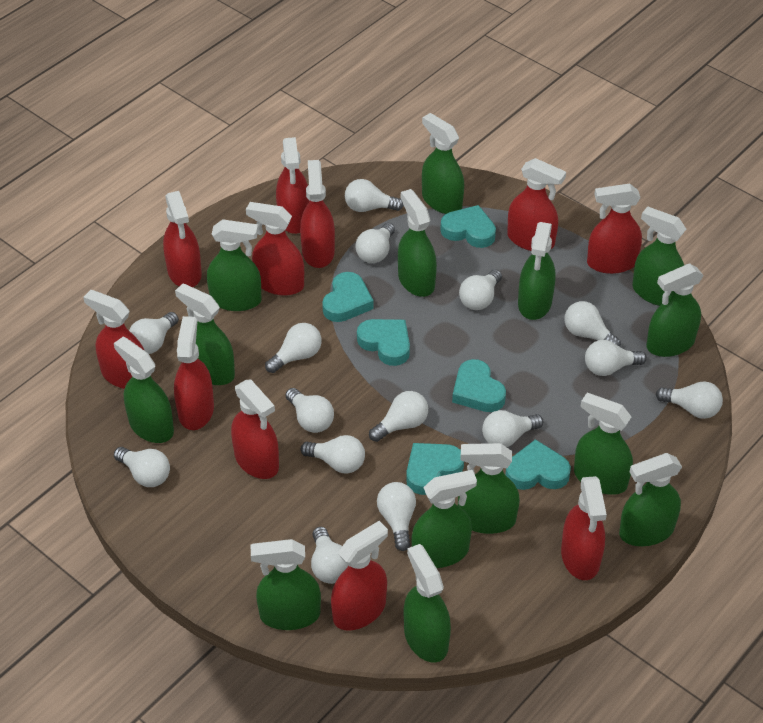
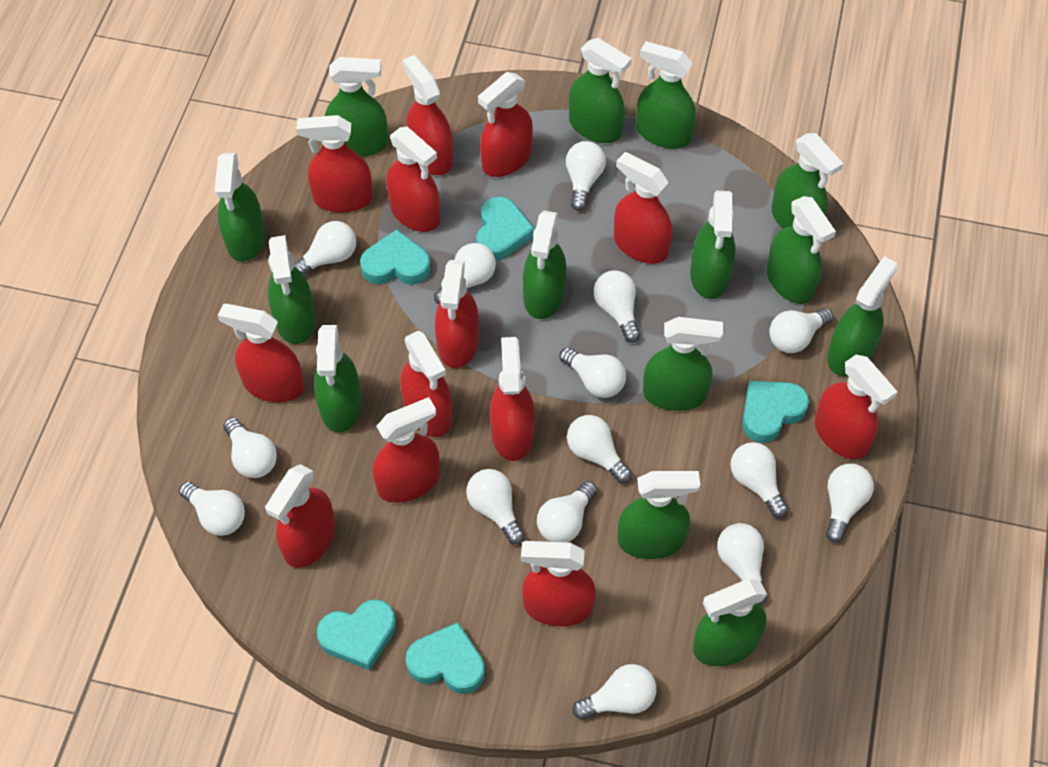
red spray bottle: [83,290,145,389] [163,191,202,287] [174,316,214,430] [231,379,279,479] [246,202,304,296] [276,137,310,234] [300,160,335,268] [331,521,388,631] [507,158,566,251] [561,476,607,580] [587,183,642,274] = 11 -> [218,304,304,402] [265,464,335,568] [296,115,373,212] [373,397,440,503] [386,126,440,232] [400,331,452,437] [402,55,453,175] [435,260,479,368] [478,72,533,177] [490,337,535,461] [521,541,596,626] [614,152,672,264] [815,355,897,459] = 13
turquoise heart: [322,272,374,322] [357,319,410,366] [406,443,464,495] [440,205,496,248] [452,359,506,412] [505,439,571,490] = 6 -> [317,599,396,671] [360,229,431,285] [405,622,485,694] [476,197,534,261] [742,381,809,443] = 5

